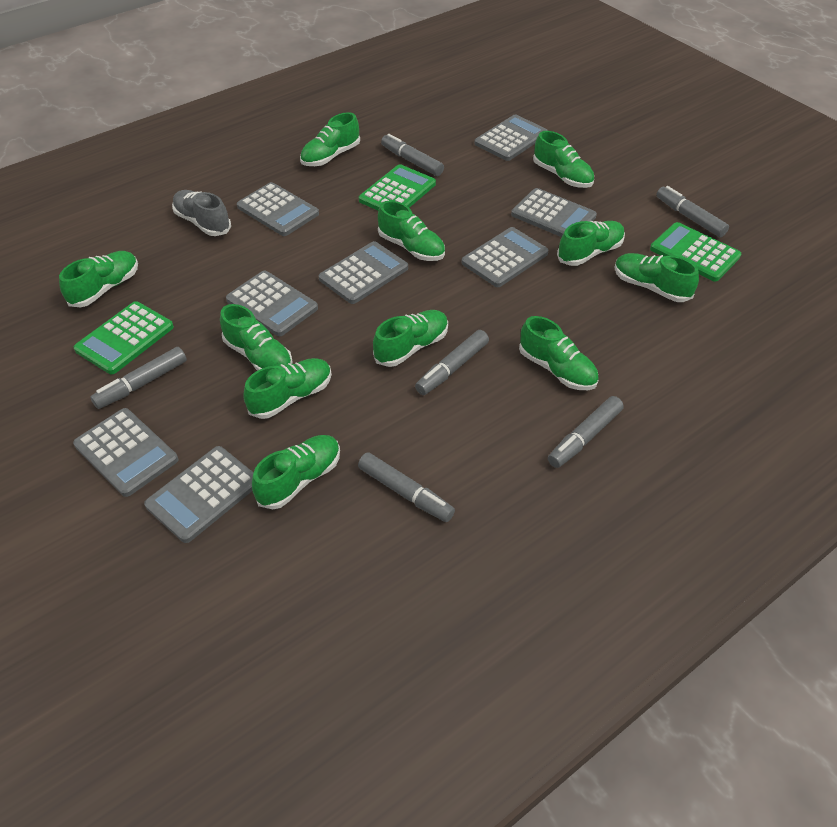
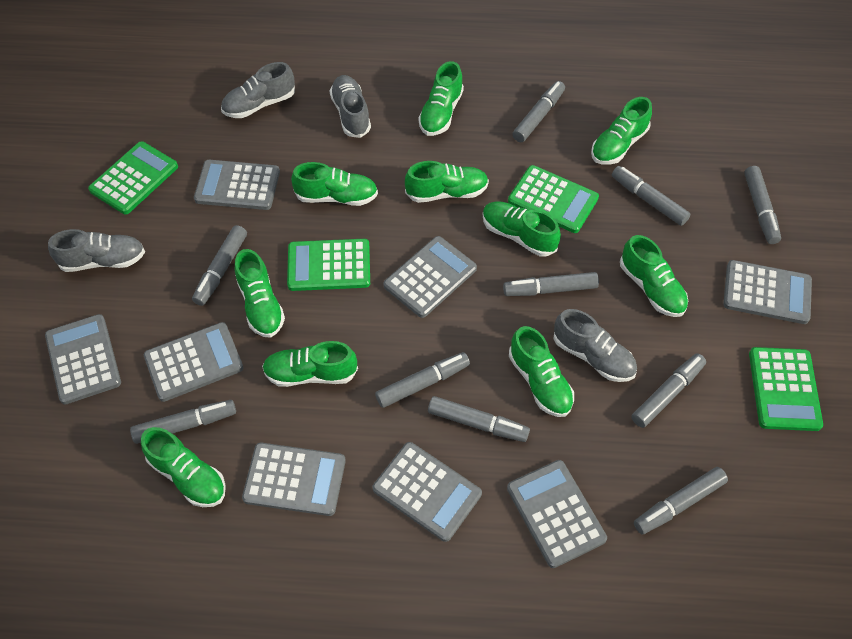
green calculator: [74,301,174,374] [359,164,436,210] [650,222,741,282] = 3 -> [88,141,178,214] [287,239,370,291] [508,165,599,233] [749,347,823,431] = 4
green shoe: [59,251,138,307] [220,304,292,371] [243,358,332,419] [252,435,340,510] [300,112,360,166] [373,310,448,367] [378,201,445,261] [519,316,599,390] [533,131,594,188] [557,221,625,266] [614,253,699,302] = 11 -> [141,427,226,507] [235,249,285,338] [262,341,358,387] [291,162,378,206] [405,161,489,203] [418,61,464,136] [483,201,561,256] [509,326,574,417] [591,97,652,165] [620,235,688,317] = 10
grey marker: [90,347,187,409] [358,452,455,522] [381,134,444,176] [415,330,489,395] [548,396,624,468] [656,186,729,237] = 6 -> [130,400,236,444] [192,225,247,306] [375,352,470,408] [428,396,530,442] [503,272,599,296] [512,81,565,142] [612,166,691,226] [631,353,706,428] [634,467,728,535] [744,166,781,244] = 10
grey shoe: [172,190,231,236] = 1 -> [48,229,145,272] [221,62,295,118] [330,75,371,138] [554,309,637,382] = 4

